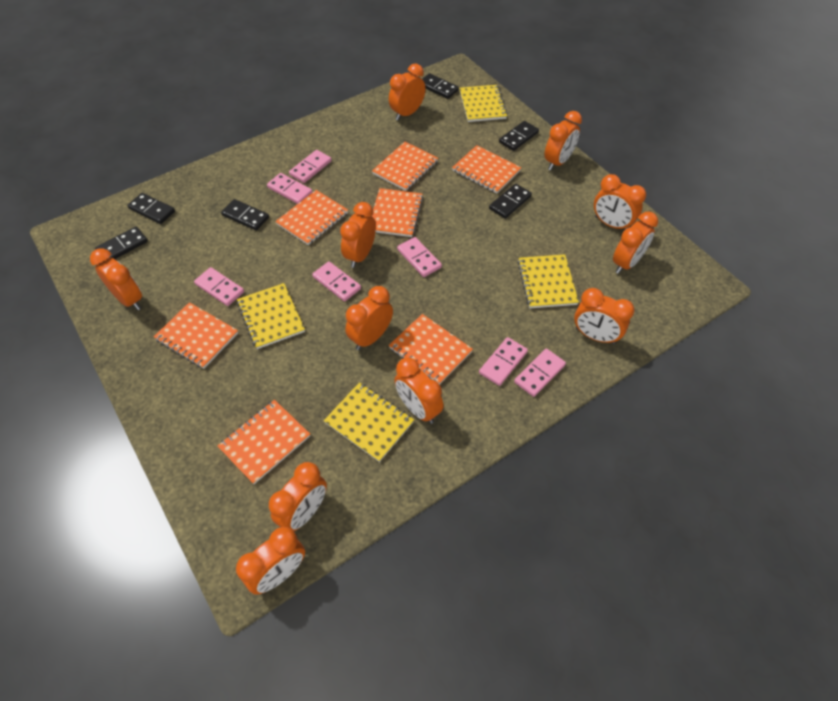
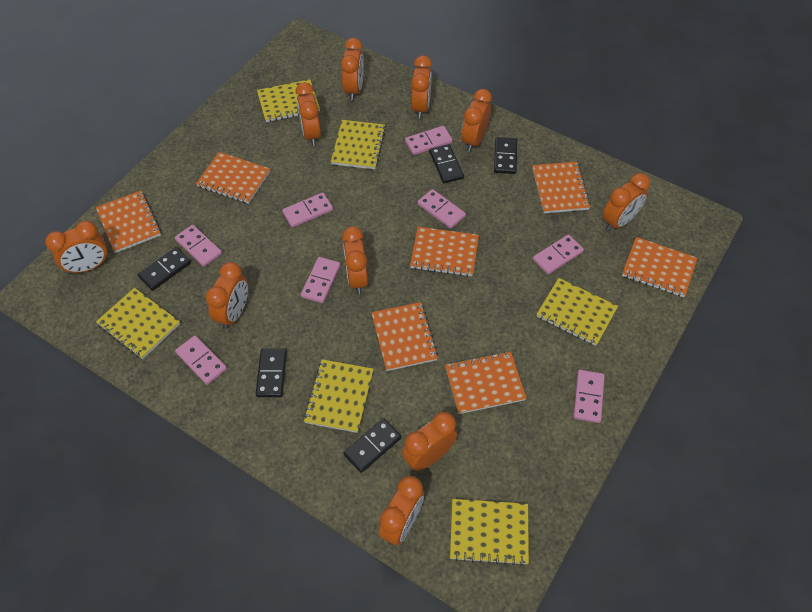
black domino: [95,227,148,259] [127,193,175,224] [221,199,269,231] [422,73,459,99] [489,184,532,219] [499,121,539,151] = 6 -> [138,247,191,291] [256,348,287,397] [343,418,402,473] [429,144,464,183] [494,137,517,174] = 5
orange clock: [90,249,142,310] [236,527,305,595] [269,462,327,531] [340,202,376,268] [345,286,393,350] [389,63,425,120] [394,357,444,424] [544,111,582,170] [574,288,635,344] [594,174,646,230] [613,211,658,274] = 11 -> [45,221,109,274] [206,262,248,330] [295,82,321,146] [341,38,364,101] [342,226,368,294] [379,476,424,545] [402,412,457,471] [411,55,432,119] [461,89,492,152] [602,173,650,231] = 10
pink domino: [194,267,244,306] [267,173,312,204] [289,150,332,183] [312,261,361,302] [397,237,442,277] [479,337,528,386] [514,348,566,397] = 7 -> [175,225,222,267] [175,335,227,385] [282,193,333,228] [301,257,341,303] [405,126,453,155] [417,189,466,229] [533,235,584,275] [573,370,605,423] = 8
yellow notebook: [237,283,305,349] [324,382,414,462] [459,85,508,122] [518,254,579,308] = 4 -> [96,288,180,359] [257,79,320,122] [304,359,373,433] [331,120,386,169] [450,499,529,566] [536,278,618,346] = 6

